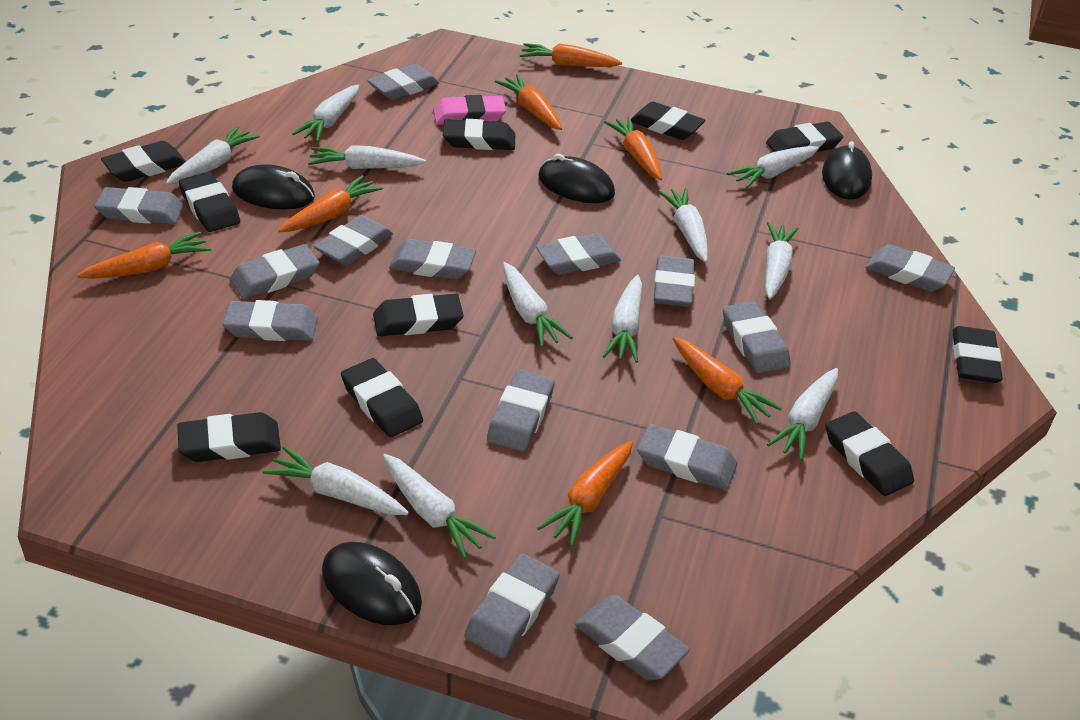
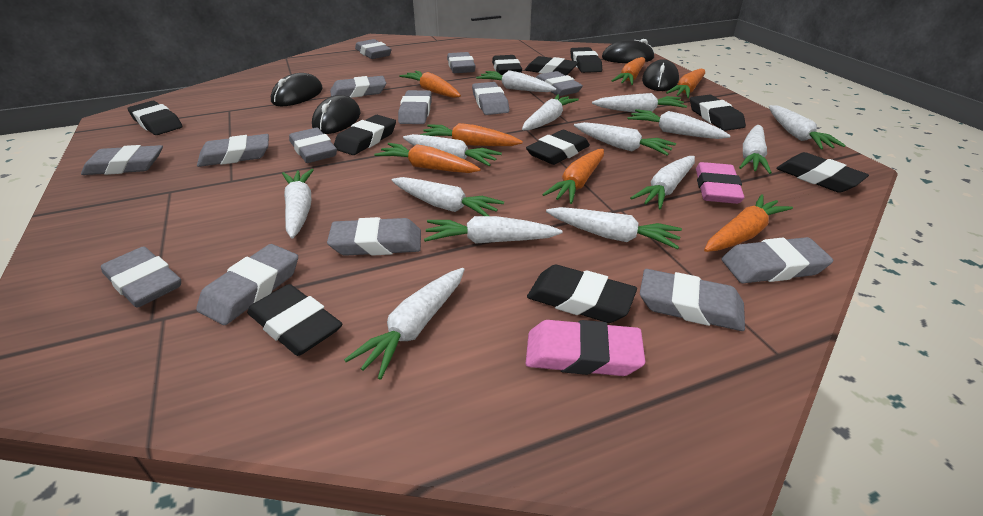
pink eraser: [433,95,506,125] = 1 -> [526,320,645,376] [696,162,744,204] = 2
white carrot: [166,126,260,185] [263,446,409,515] [292,85,359,142] [308,145,426,169] [383,454,496,559] [503,262,573,347] [603,275,642,363] [658,188,708,263] [727,146,819,188] [765,222,799,299] [767,368,838,460] = 11 -> [282,169,314,239] [344,268,465,380] [392,177,504,216] [403,134,502,166] [424,216,563,244] [476,70,557,92] [522,94,579,130] [546,207,682,249] [574,122,676,156] [592,93,687,113] [628,109,731,139] [630,156,695,209] [739,125,772,174] [769,105,846,150] = 14

